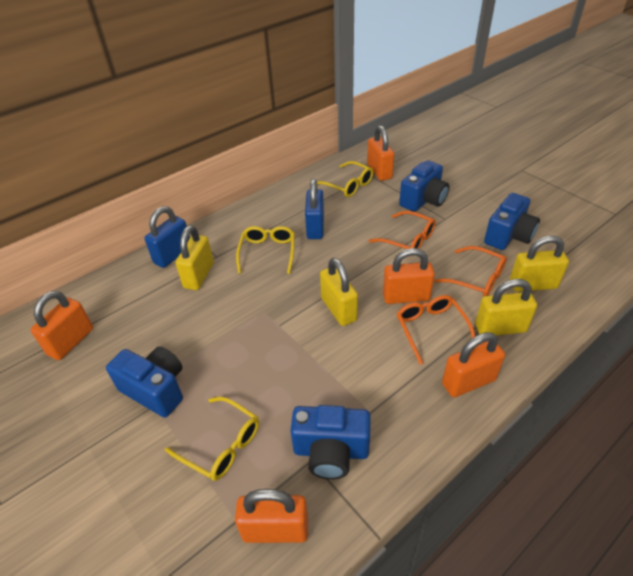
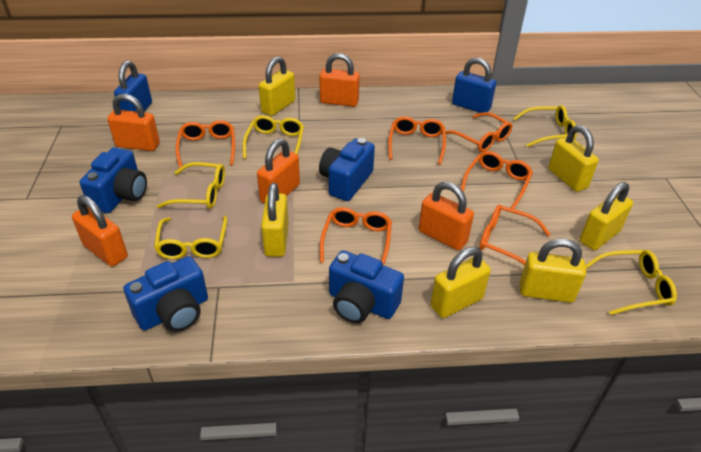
orange glasses: [369,211,436,249] [397,295,475,365] [434,246,507,297] = 3 -> [176,120,235,168] [320,207,392,265] [388,116,446,165] [445,112,512,152] [461,151,533,209] [479,205,551,265] = 6
yellow glasses: [165,397,259,481] [236,226,295,274] [317,161,373,197] = 3 -> [154,216,227,259] [157,162,225,209] [243,115,304,159] [513,105,577,147] [585,250,677,315] = 5
yellow padlock: [175,225,214,290] [320,258,358,326] [475,279,537,336] [510,235,569,292] = 4 -> [259,57,295,116] [261,183,289,257] [430,247,491,318] [520,239,586,303] [548,125,599,192] [580,182,633,250] = 6

